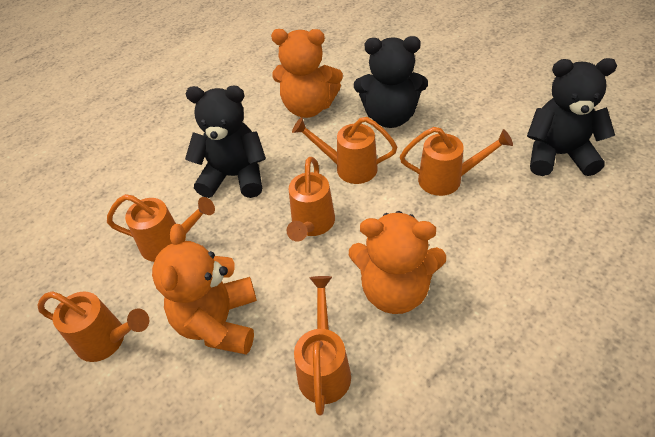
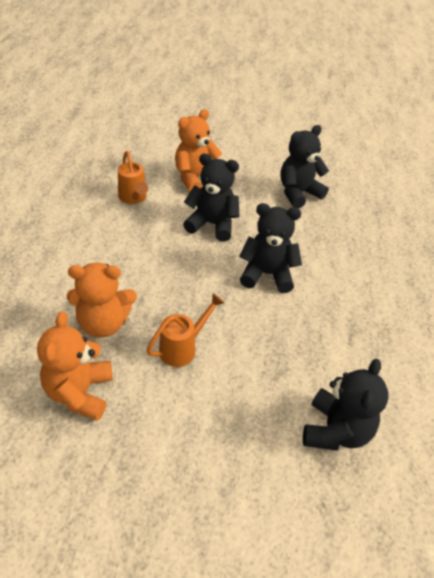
black teddy bear: [185,86,266,198] [354,36,428,128] [527,58,617,176] = 3 -> [183,153,240,242] [239,203,302,293] [280,125,329,208] [303,359,388,451] = 4
orange watering can: [37,291,149,362] [107,194,215,262] [286,157,335,242] [292,117,397,184] [294,276,351,416] [400,127,513,196] = 6 -> [118,151,148,204] [147,293,224,367] = 2

